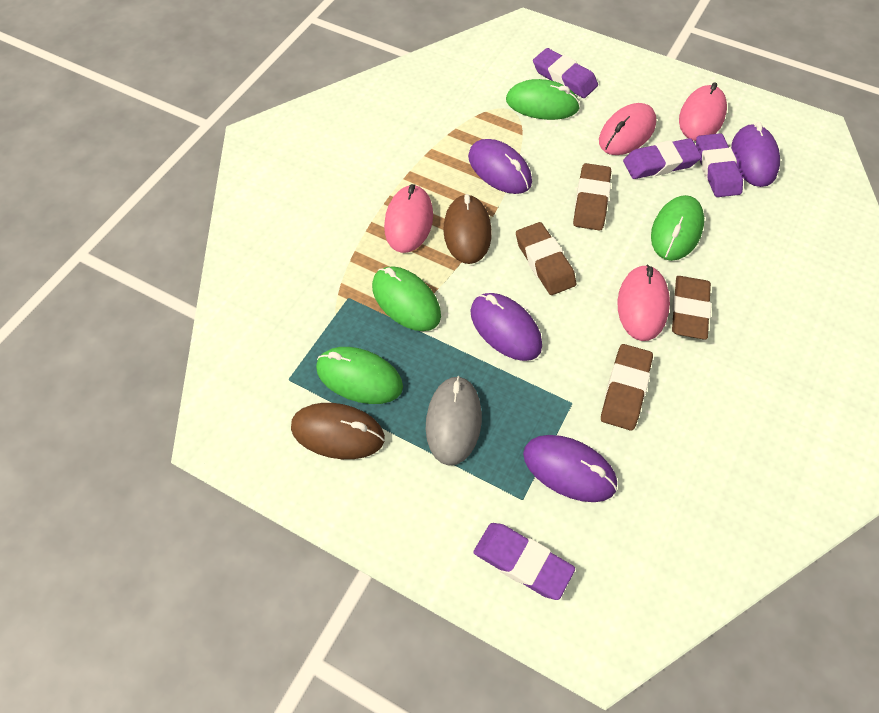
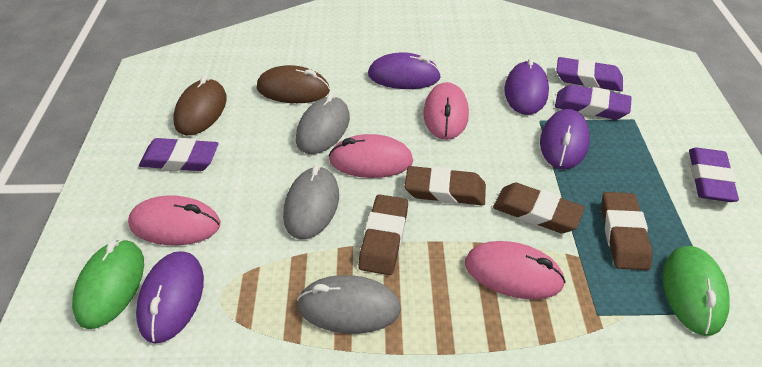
green mouse: [316,347,403,404] [372,266,441,331] [506,79,580,120] [651,195,704,261] = 4 -> [72,239,144,329] [662,246,730,336] = 2
grey mouse: [426,376,482,466] = 1 -> [283,165,339,239] [296,94,350,154] [297,275,401,334] = 3

